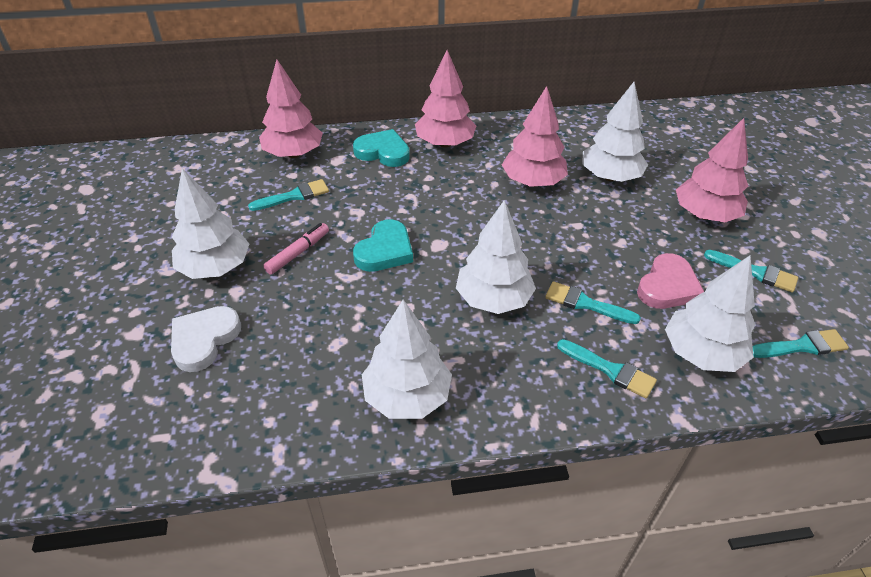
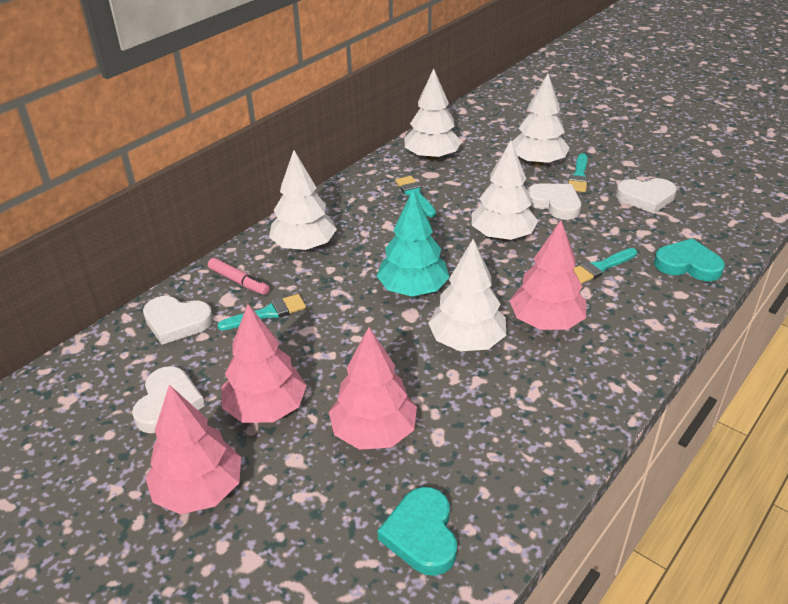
pink heart: [637,253,704,309] = 1 -> none = 0
turquoise brush: [248,179,329,211] [545,281,641,324] [557,339,657,398] [704,250,798,293] [753,329,849,358] = 5 -> [217,294,306,331] [395,176,436,217] [568,153,589,192] [573,248,637,284] = 4
turquoise tree: none = 0 -> [376,190,450,296] = 1
white heart: [171,306,241,372] = 1 -> [132,366,205,433] [143,296,213,345] [527,183,581,220] [616,178,677,214] = 4

